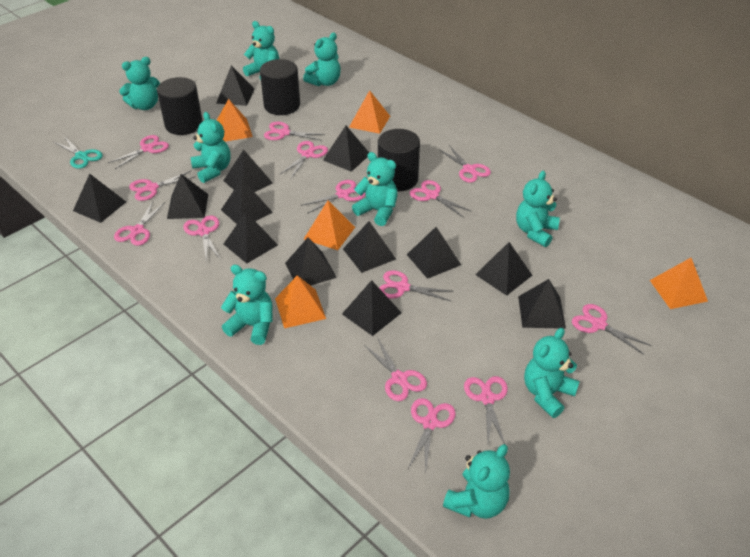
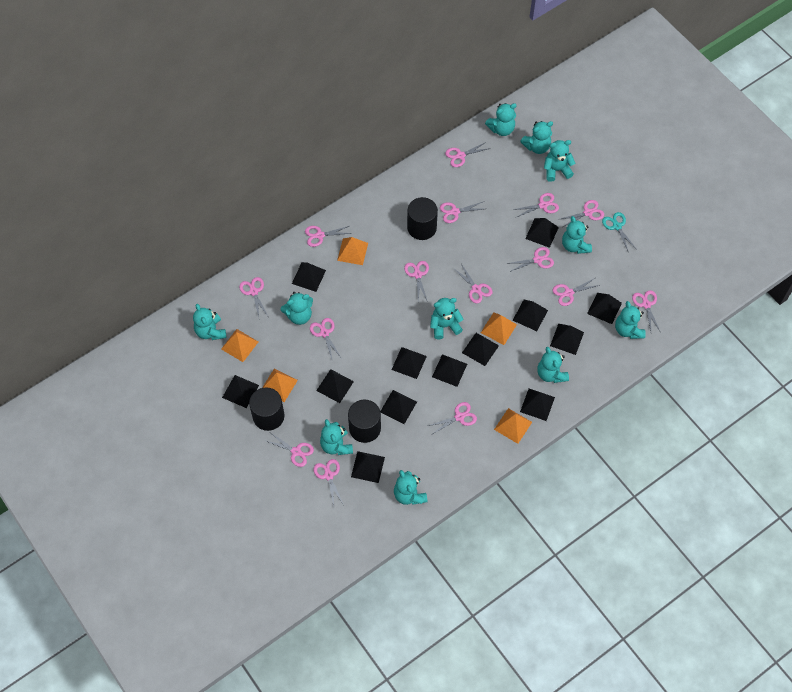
pink scissors: [108,135,169,169] [114,201,165,246] [129,171,194,201] [183,215,221,263] [264,122,325,141] [280,141,328,178] [301,180,366,214] [364,337,427,401] [379,270,451,301] [408,398,456,474] [410,180,472,217] [440,145,491,183] [464,376,508,444] [572,304,651,354] = 14 -> [239,277,268,317] [264,433,314,467] [305,226,352,247] [310,318,342,359] [314,459,344,506] [404,261,429,302] [428,402,477,435] [440,202,483,223] [445,142,490,167] [453,264,493,303] [506,247,554,272] [512,193,559,217] [553,278,600,306] [558,200,604,227] [632,290,660,331] = 15
turquoise teddy bear: [119,57,160,110] [191,112,231,183] [221,265,273,345] [243,21,279,80] [303,33,341,86] [352,152,398,226] [443,444,510,519] [516,171,560,247] [524,328,580,418] = 9 -> [193,304,226,340] [280,292,313,325] [320,419,353,455] [394,470,428,505] [430,298,463,339] [485,103,517,136] [520,121,553,154] [537,347,569,383] [544,140,575,182] [562,216,592,254] [615,301,646,339] = 11

